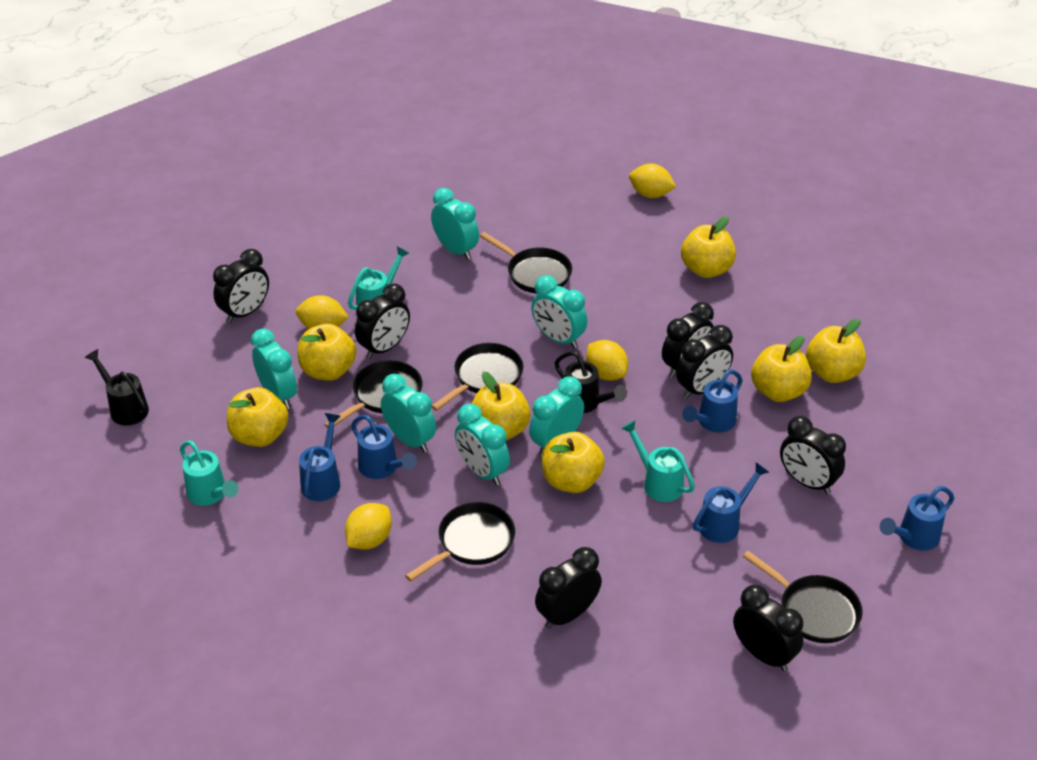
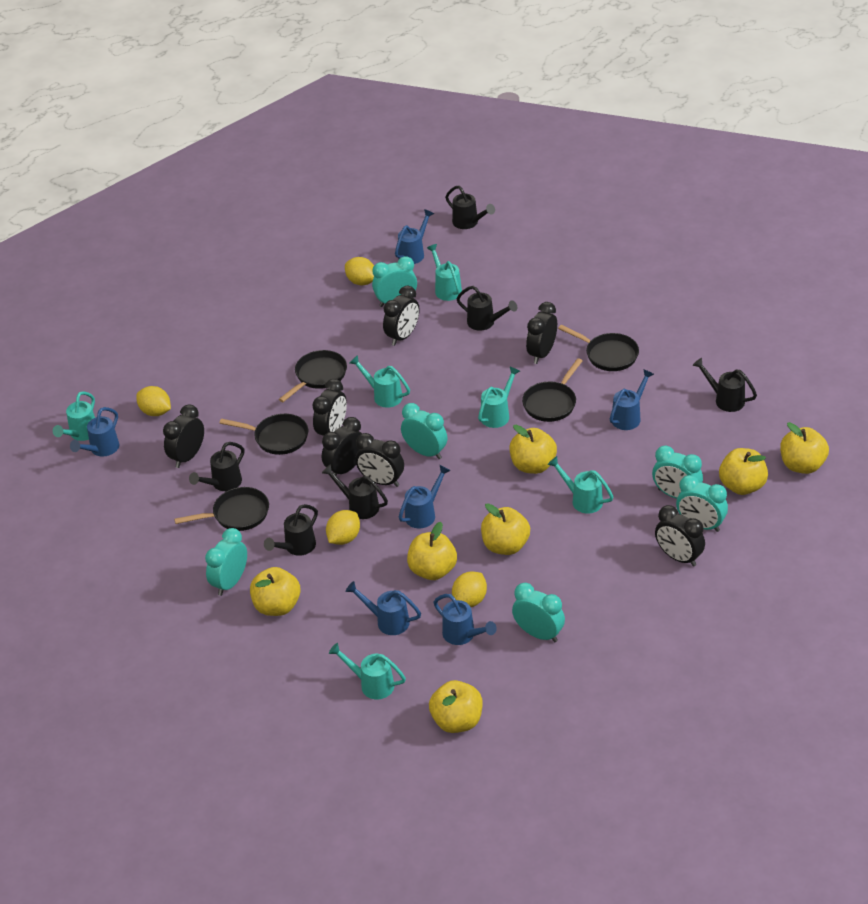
black watering can: [85,349,149,425] [555,351,627,413] = 2 -> [189,442,244,491] [264,504,318,556] [322,464,388,519] [445,185,495,229] [456,286,517,331] [693,358,757,412] = 6
blue watering can: [299,413,341,501] [351,415,417,479] [682,369,743,433] [693,462,769,543] [880,486,954,551] = 5 -> [70,407,119,457] [346,581,421,635] [395,209,434,264] [399,465,451,529] [433,594,497,645] [610,369,654,430] = 6
turquoise watering can: [180,440,238,506] [348,246,409,310] [621,420,695,502] = 3 -> [53,391,95,441] [329,643,406,699] [350,355,410,408] [427,244,462,301] [478,367,520,428] [548,456,613,514] = 6

